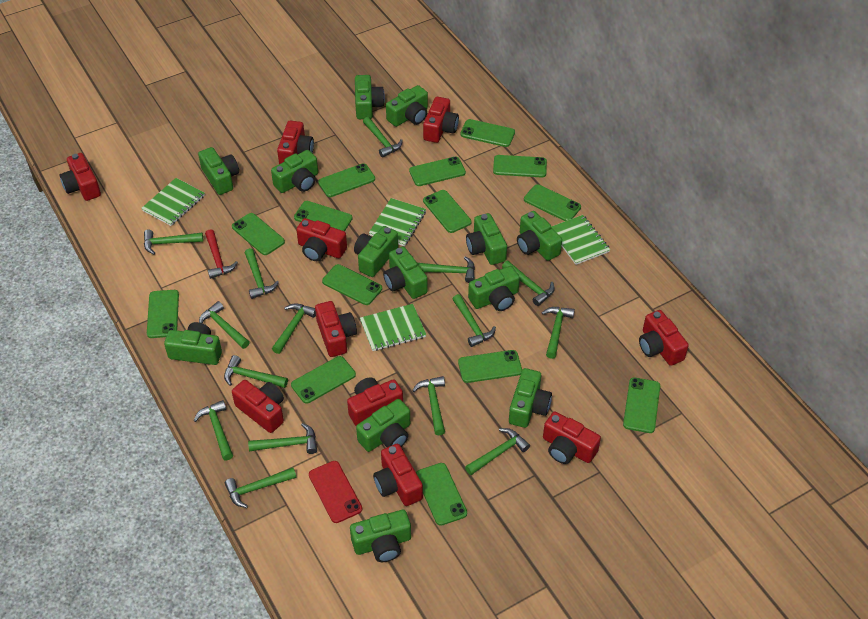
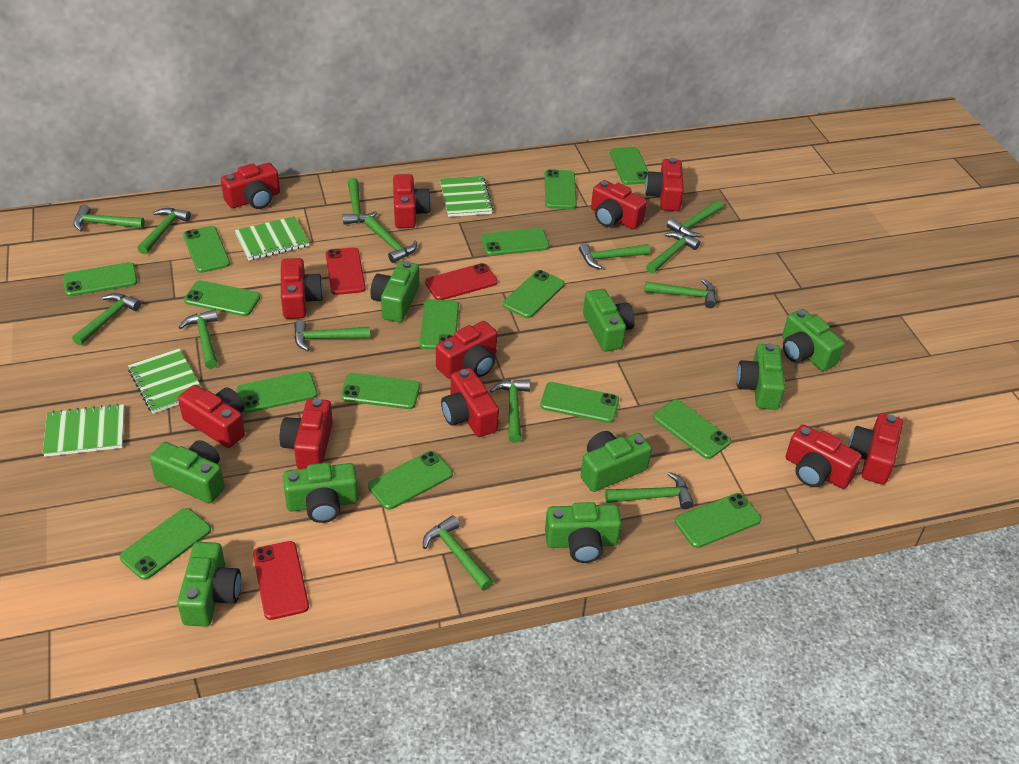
green camera: [164,322,222,365] [198,147,239,195] [271,150,318,193] [350,510,411,562] [354,226,398,277] [355,75,385,119] [356,399,410,452] [383,247,428,299] [386,85,428,127] [466,213,507,265] [468,266,520,311] [509,368,552,428] [517,211,562,261] = 13 -> [150,440,225,504] [177,542,241,627] [283,463,358,523] [370,261,419,322] [545,502,622,563] [580,431,652,492] [583,289,635,352] [736,343,785,410] [782,309,844,371] = 9
green hammer: [144,229,203,254] [194,400,233,460] [199,301,250,349] [224,355,288,388] [225,468,296,508] [245,248,279,299] [248,423,317,454] [272,303,316,354] [363,117,403,158] [412,376,445,435] [417,256,475,283] [452,294,496,347] [465,428,530,475] [502,261,555,306] [541,307,575,359] = 15 -> [72,293,141,345] [73,205,145,231] [137,208,191,255] [179,310,218,369] [294,320,370,351] [343,178,377,225] [364,216,417,263] [423,515,493,591] [490,379,530,443] [579,243,650,269] [605,472,694,509] [644,279,716,308] [646,232,700,274] [667,200,723,237] = 14
green phone: [147,290,179,338] [232,213,285,255] [291,356,356,404] [294,201,353,232] [318,163,375,197] [322,264,382,305] [409,157,466,186] [416,463,467,526] [423,190,471,233] [458,350,522,383] [460,119,515,147] [493,155,547,178] [524,184,581,221] [623,377,660,433] = 14 -> [63,262,138,297] [120,508,211,580] [183,226,230,273] [184,280,260,316] [237,371,317,413] [341,373,420,409] [368,451,453,510] [420,299,459,350] [481,228,549,256] [503,270,565,318] [540,382,619,423] [544,169,577,209] [610,147,649,185] [653,400,731,459] [675,493,761,548] = 15
red camera: [60,153,101,201] [232,380,284,433] [277,121,314,164] [296,218,347,261] [315,301,357,357] [347,377,403,426] [373,444,423,506] [423,97,459,143] [543,412,601,464] [639,310,689,366] = 10 -> [178,385,245,448] [221,163,280,209] [280,399,333,469] [281,258,323,319] [393,174,431,228] [436,321,497,379] [441,368,499,437] [591,180,647,230] [645,158,684,211] [786,425,862,489] [848,413,903,485] = 11
red hammer: [205,229,238,279] = 1 -> none = 0
red phone: [309,461,362,523] = 1 -> [253,541,309,620] [326,247,366,295] [425,263,498,300] = 3

